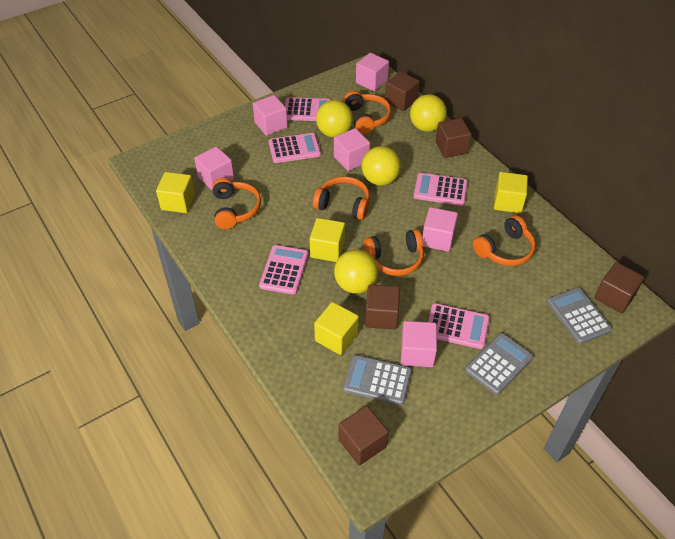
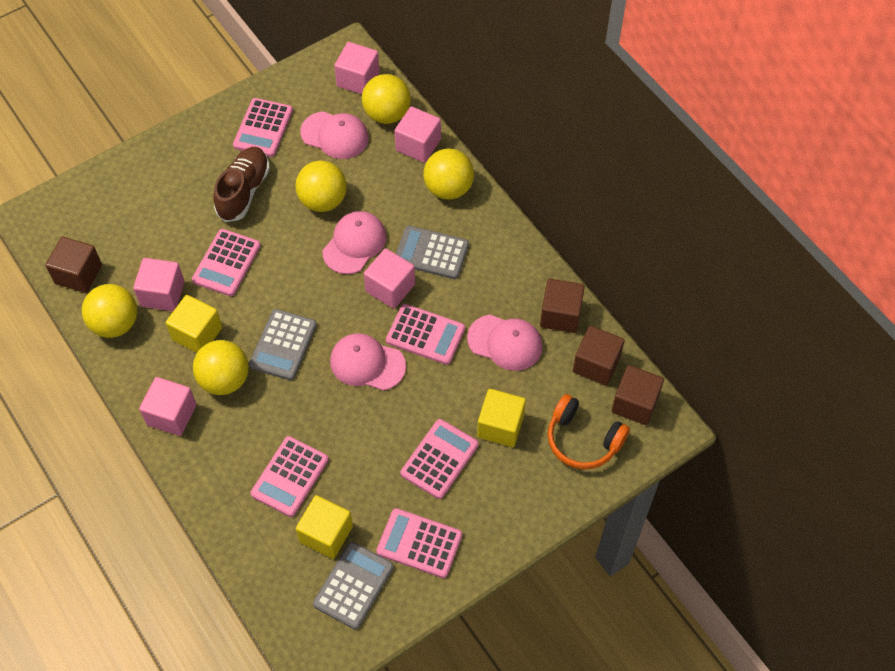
brown cube: [339,406,389,466] [365,284,400,330] [385,72,420,111] [436,118,471,158] [595,262,644,313] = 5 -> [46,237,102,293] [540,278,585,333] [573,326,625,386] [612,365,664,425] = 4
brown shoe: none = 0 -> [213,147,270,222] = 1
orange headphones: [212,178,261,229] [313,176,370,220] [343,91,391,134] [364,229,424,276] [473,215,536,266] = 5 -> [548,394,630,470] = 1
pink calculator: [259,245,309,295] [269,133,321,163] [285,97,331,121] [414,173,468,206] [428,303,490,349] = 5 -> [192,229,261,296] [233,98,293,157] [250,436,329,517] [376,508,462,578] [386,304,465,365] [400,419,479,499] = 6
pink cap: none = 0 -> [300,111,369,159] [322,211,386,274] [330,333,406,391] [467,315,542,371] = 4
pink cube: [194,146,234,191] [253,95,288,136] [334,128,370,171] [356,53,389,91] [401,321,437,367] [422,207,458,252] = 6 -> [133,258,185,311] [139,377,196,436] [334,42,380,94] [364,248,415,309] [395,106,441,163] = 5
yellow ball: [316,100,353,137] [334,249,378,294] [362,146,401,185] [410,94,447,132] = 4 -> [82,284,137,338] [193,340,249,395] [295,161,347,212] [362,74,411,124] [423,148,474,200] = 5
yellow cube: [156,172,195,213] [310,218,345,262] [314,302,359,355] [494,172,528,213] = 4 -> [166,295,222,353] [296,495,353,559] [477,389,526,447] = 3

